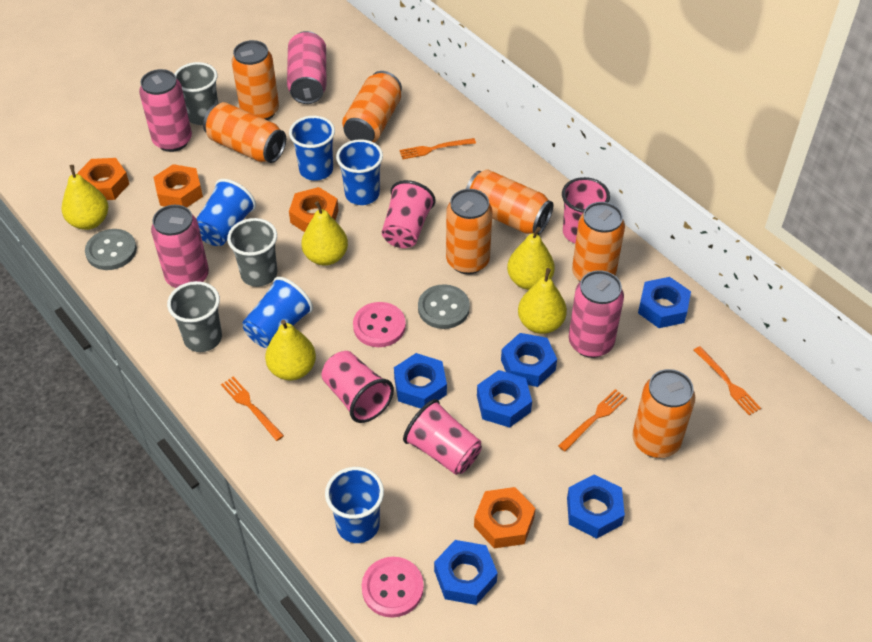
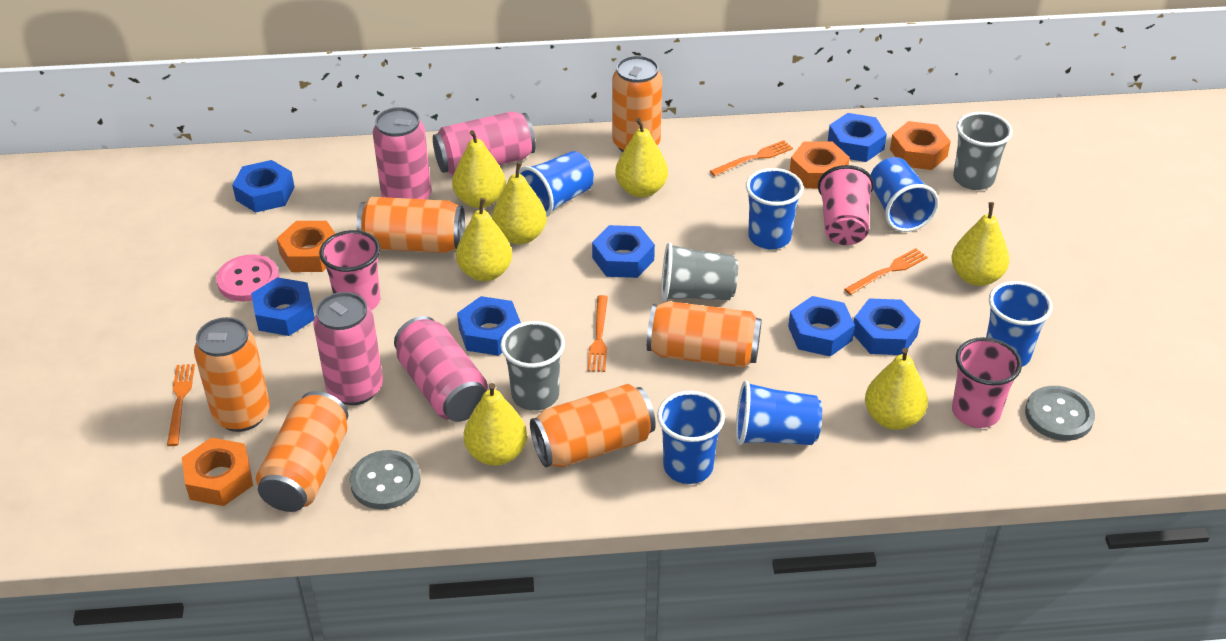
blue cup: [196,179,256,246] [242,277,313,348] [289,116,335,181] [325,467,384,543] [336,139,383,205] = 5 -> [519,151,594,217] [657,391,725,484] [736,381,822,445] [746,168,803,250] [871,157,939,232] [986,281,1053,367] = 6
blue nut: [394,353,447,409] [434,540,498,605] [477,370,532,428] [501,333,557,387] [567,474,625,539] [638,277,691,328] = 6 -> [232,160,294,213] [251,277,315,336] [457,296,521,356] [592,225,655,278] [788,296,855,357] [828,113,887,162] [853,298,921,355] = 7
orange can: [203,102,286,163] [232,40,279,120] [342,71,402,142] [446,189,493,274] [466,169,553,235] [572,202,625,281] [632,369,695,458] = 7 -> [194,317,270,432] [256,391,348,512] [357,197,465,253] [530,384,656,467] [612,55,662,152] [647,301,762,368] = 6
pink button: [353,302,406,347] [362,557,424,618] = 2 -> [216,254,279,301] = 1
pink cup: [321,351,394,423] [382,180,435,248] [403,399,482,475] [562,177,610,243] = 4 -> [319,230,380,311] [818,165,874,245] [952,337,1022,428] = 3
yellow pear: [62,165,108,230] [265,320,316,380] [301,201,348,266] [507,227,555,290] [518,268,567,334] = 5 -> [452,130,506,208] [456,198,512,281] [464,383,527,466] [492,162,547,244] [615,118,668,197] [865,348,928,430] [952,202,1009,286] = 7

